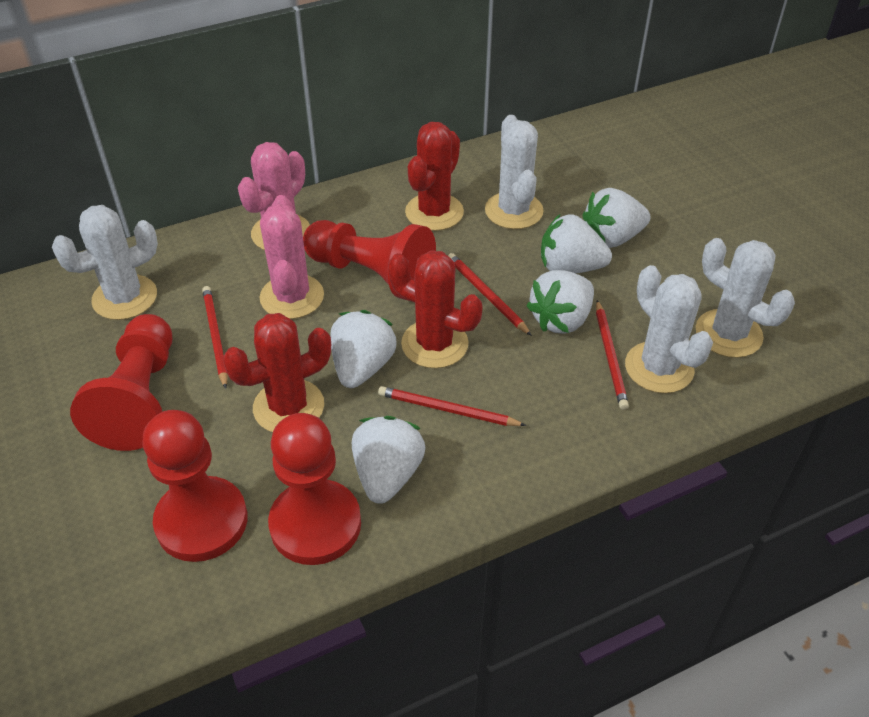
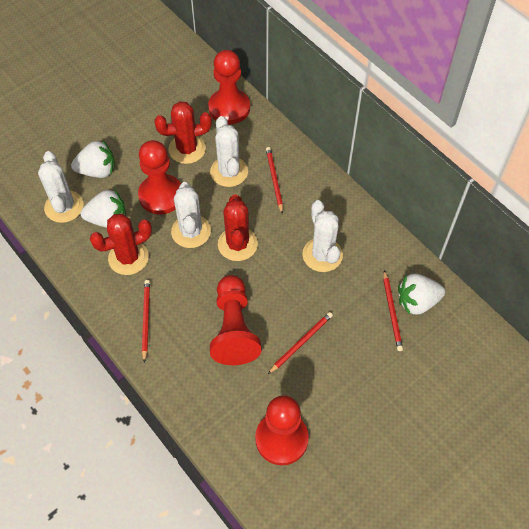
pink cactus: [238,142,310,250] [259,195,324,319] = 2 -> none = 0
white strawberry: [330,310,397,388] [352,416,426,504] [526,270,594,334] [541,214,612,273] [582,188,651,248] = 5 -> [71,140,115,178] [81,189,126,228] [398,274,445,315] = 3

